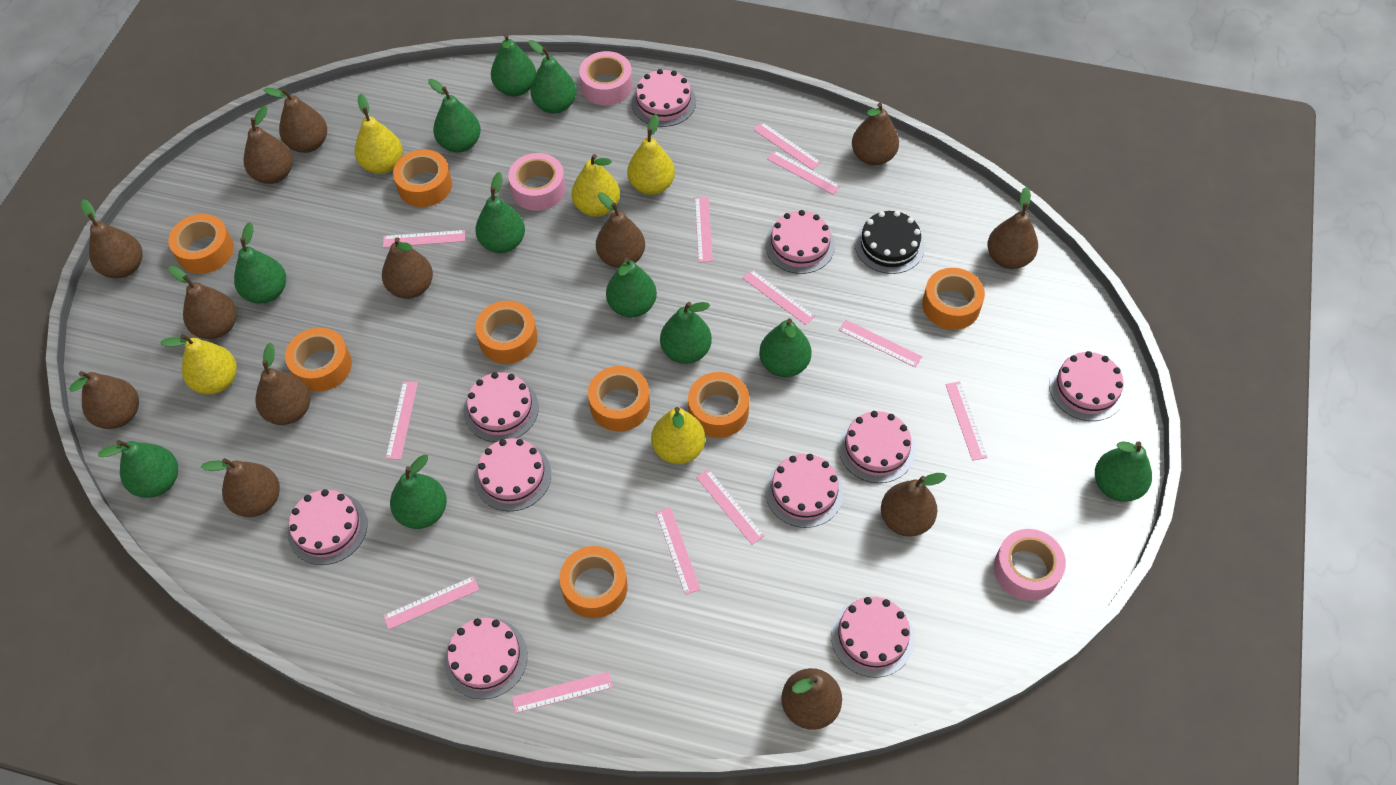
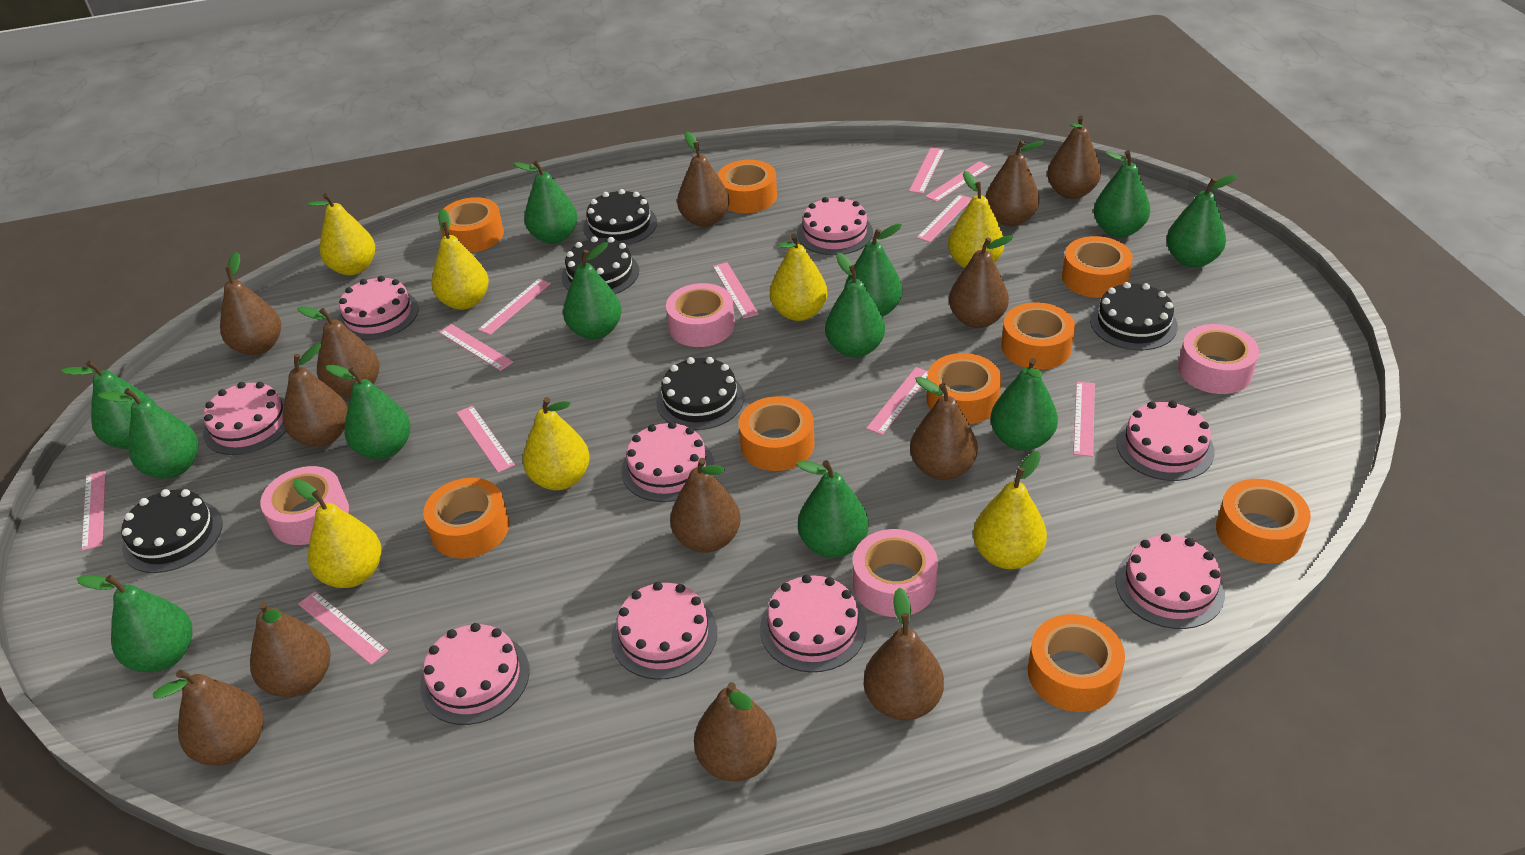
black cake: [855,211,925,274] = 1 -> [121,489,223,573] [561,236,639,294] [583,189,657,245] [656,357,744,430] [1090,282,1178,350] = 5
green pear: [98,440,178,498] [234,222,286,304] [390,455,447,529] [428,79,481,153] [475,172,525,253] [491,34,536,97] [529,40,576,114] [606,258,657,318] [660,302,712,364] [759,318,812,377] [1095,441,1152,502] = 11 -> [60,361,156,449] [76,575,192,672] [98,388,198,479] [326,364,411,460] [513,160,578,244] [563,242,622,339] [796,460,869,558] [825,253,885,358] [845,224,902,317] [990,358,1058,451] [1094,150,1150,237] [1166,174,1237,268] = 12
orange tape: [168,214,234,274] [285,328,352,392] [393,149,452,207] [475,301,538,364] [560,546,628,618] [588,366,650,431] [688,372,749,438] [922,268,985,330] = 8 -> [423,478,509,559] [440,197,504,253] [718,160,777,213] [739,396,814,471] [927,353,1002,424] [1001,302,1075,370] [1028,614,1125,712] [1062,236,1133,298] [1216,479,1311,564] = 9
pink cake: [287,489,368,565] [444,618,528,699] [463,372,539,442] [474,438,551,511] [632,69,696,127] [765,210,835,274] [765,454,843,528] [831,597,914,677] [838,411,915,483] [1049,351,1125,421] = 10 -> [203,382,286,455] [338,276,419,340] [420,623,530,725] [611,582,717,680] [621,422,714,502] [760,574,867,672] [797,196,873,255] [1116,401,1215,481] [1116,533,1225,629] = 9
pink ruler: [383,230,465,248] [383,576,479,630] [386,381,418,460] [512,672,613,713] [656,507,701,595] [695,197,713,262] [696,469,764,545] [742,269,815,325] [753,122,821,170] [767,150,840,194] [839,320,922,368] [945,382,987,461] = 12 -> [82,471,106,551] [298,591,388,665] [439,324,513,371] [456,406,515,473] [478,279,551,335] [713,262,759,319] [866,367,928,435] [909,148,944,194] [917,195,972,242] [925,161,991,202] [1073,382,1095,457] = 11
pink tape: [508,153,566,211] [579,51,633,105] [994,529,1066,601] = 3 -> [260,466,349,545] [666,283,735,347] [853,529,938,617] [1178,324,1259,394] = 4
yellow pear: [160,334,237,394] [355,94,403,174] [572,154,620,217] [627,114,675,195] [651,407,705,464] = 5 -> [293,479,382,588] [307,193,375,275] [432,209,489,310] [523,397,590,490] [770,234,827,321] [948,171,1004,268] [973,451,1047,569] = 7

